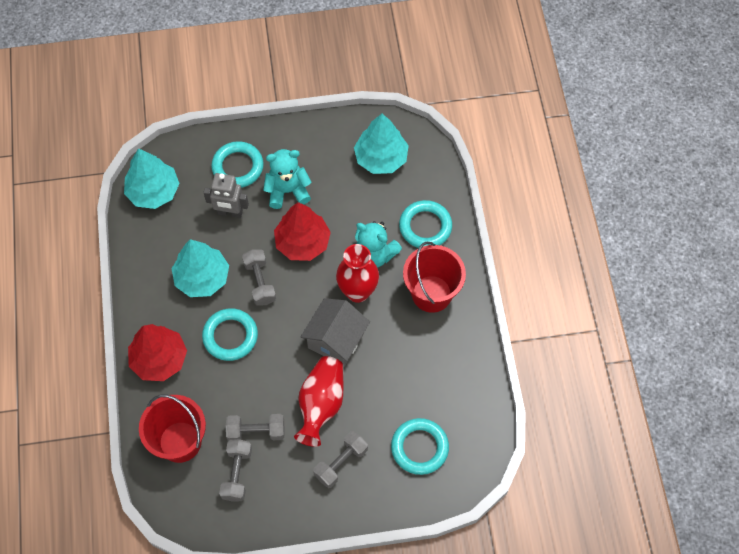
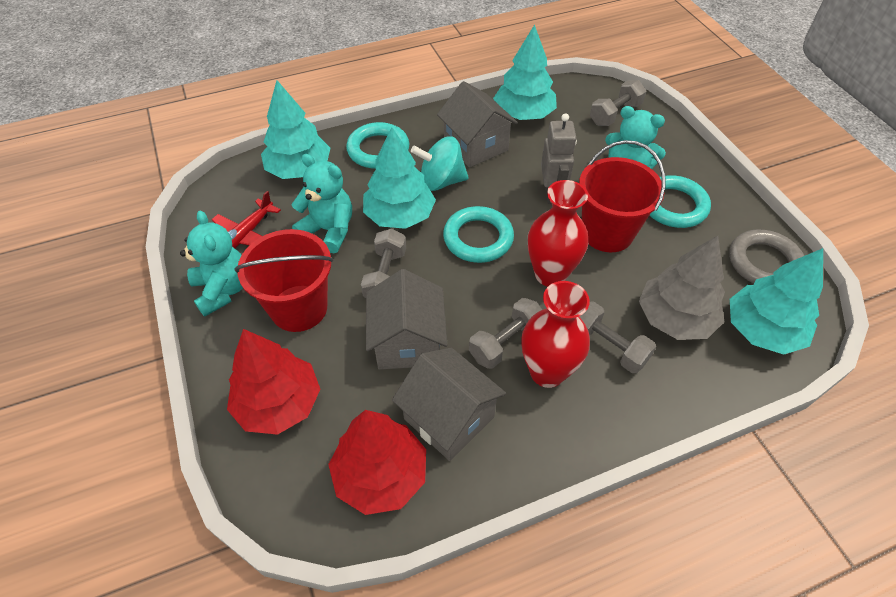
grey house: [301,298,370,367] = 1 -> [366,269,447,370] [392,348,506,461] [437,81,518,168] = 3
grey ring: none = 0 -> [729,229,804,284] = 1
grey tree: none = 0 -> [639,236,725,340] = 1
red plane: none = 0 -> [212,191,281,248] = 1
turquoise ring: [202,308,258,361] [211,141,264,188] [391,418,449,475] [399,200,452,248] = 4 -> [346,122,409,169] [443,206,514,263] [649,175,711,228] = 3
turquoise spinning top: none = 0 -> [411,137,469,191] = 1
turquoise teddy bear: [263,149,312,209] [355,221,402,268] = 2 -> [180,211,243,317] [291,154,352,253] [605,106,666,169] = 3
turquoise tree: [124,148,180,209] [171,239,229,297] [354,114,409,174] = 3 -> [261,80,330,179] [363,128,436,229] [493,24,557,120] [730,248,823,354] = 4

